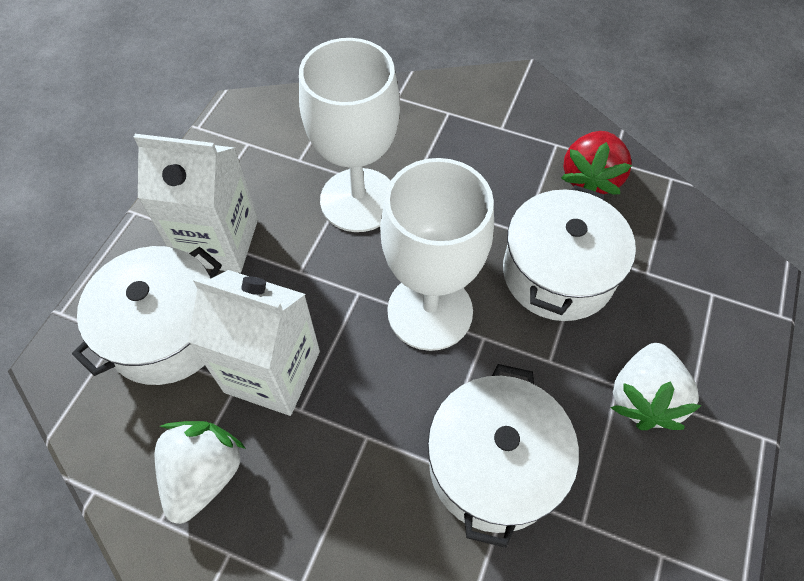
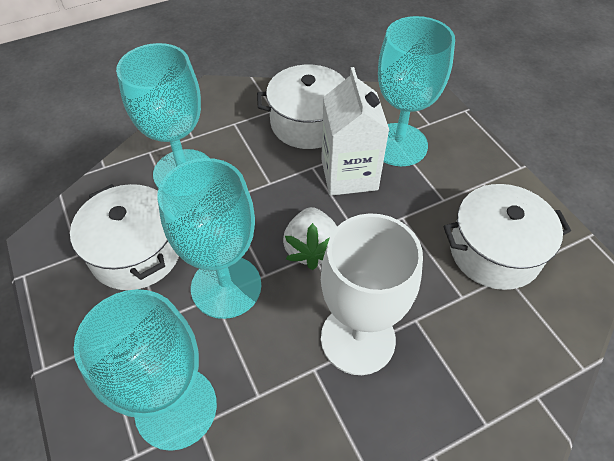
red strawberry: [561,131,632,194] = 1 -> none = 0
turquoise goblet: none = 0 -> [74,289,217,451] [116,43,209,188] [158,158,262,319] [378,16,455,166] = 4
white carton: [134,134,258,273] [188,270,320,416] = 2 -> [321,67,389,196] = 1
white goblet: [299,38,400,232] [380,158,494,351] = 2 -> [321,213,423,375] = 1
white strawberry: [155,421,246,524] [610,343,702,430] = 2 -> [283,207,337,270] = 1

